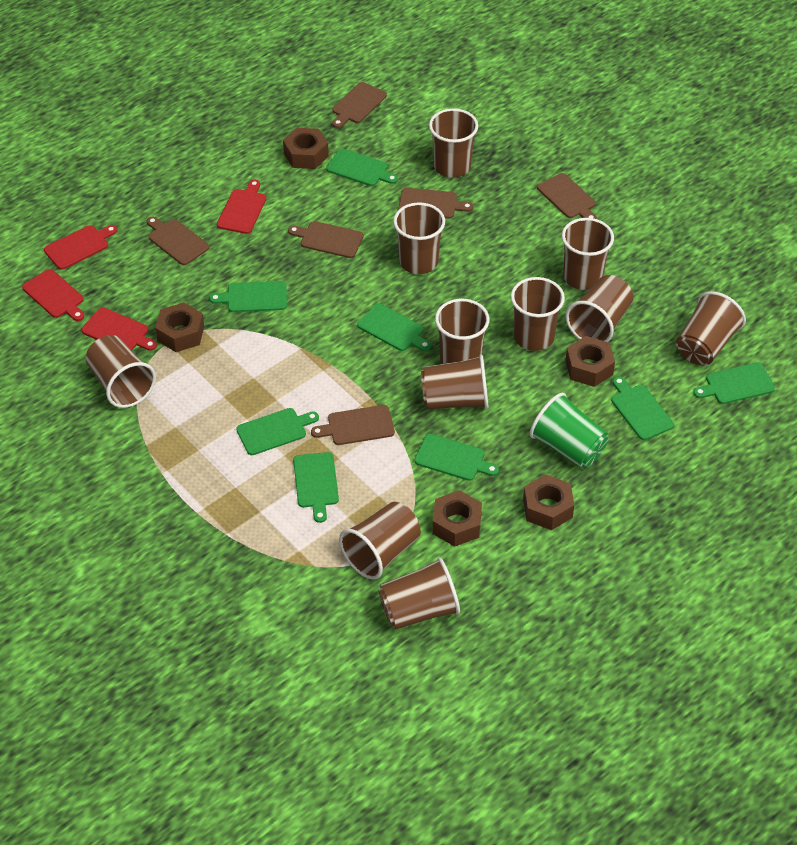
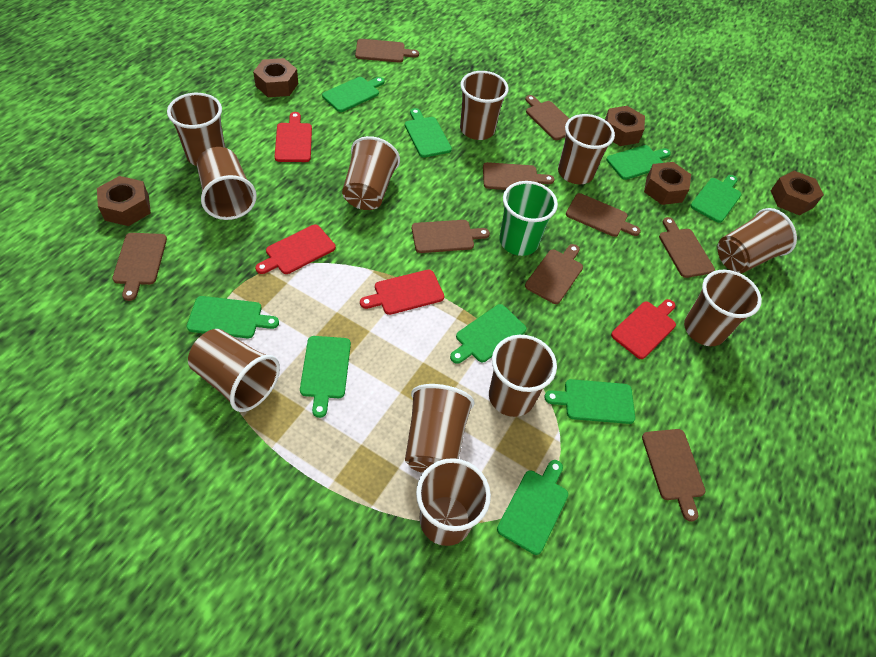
brown cutting board: [147,217,209,265] [288,221,364,258] [311,405,395,445] [332,82,387,128] [398,188,473,219] [537,173,597,219] = 6 -> [112,233,167,301] [355,39,419,63] [412,220,490,253] [483,162,554,190] [525,95,569,140] [525,244,583,304] [566,193,641,237] [642,429,705,522] [659,217,715,278] = 9
green cutting board: [209,281,287,312] [236,408,319,455] [293,452,339,523] [326,149,398,186] [357,304,431,351] [415,434,499,481] [611,376,674,440] [693,363,775,404] = 8 -> [187,296,279,338] [300,336,351,418] [322,77,385,112] [405,108,452,158] [450,304,527,364] [497,460,568,555] [544,379,635,424] [606,145,671,180] [690,175,742,223] = 9

